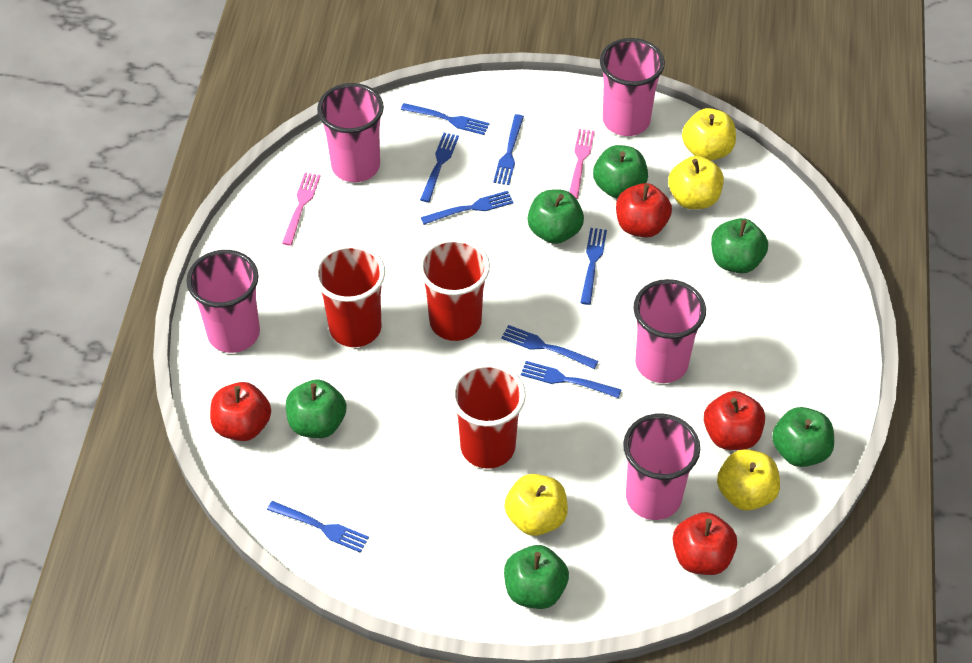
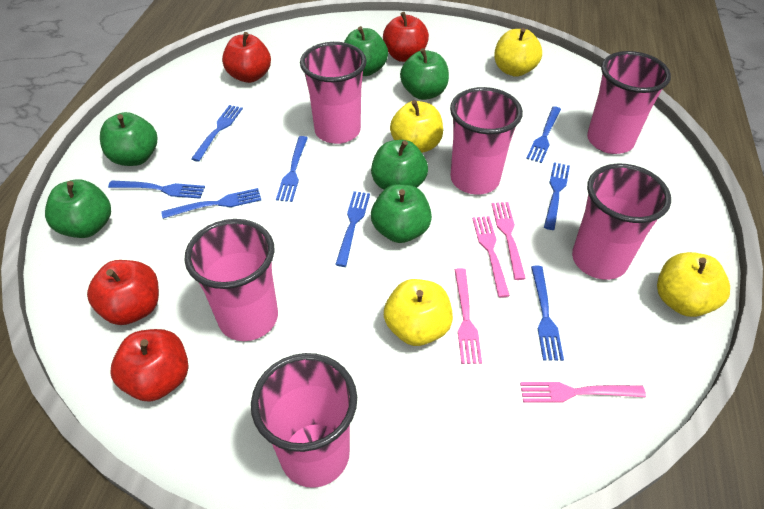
pink cup: [187,250,260,353] [317,83,384,182] [600,38,665,136] [623,414,700,520] [633,279,706,383] = 5 -> [184,219,278,341] [251,353,357,488] [300,42,367,144] [450,87,523,195] [572,164,671,280] [587,51,671,154] = 6
pink fork: [282,173,320,246] [569,129,595,199] = 2 -> [454,268,482,364] [472,216,510,298] [492,202,526,280] [520,382,646,403] = 4
red cup: [314,244,385,347] [419,238,490,341] [451,363,526,468] = 3 -> none = 0

